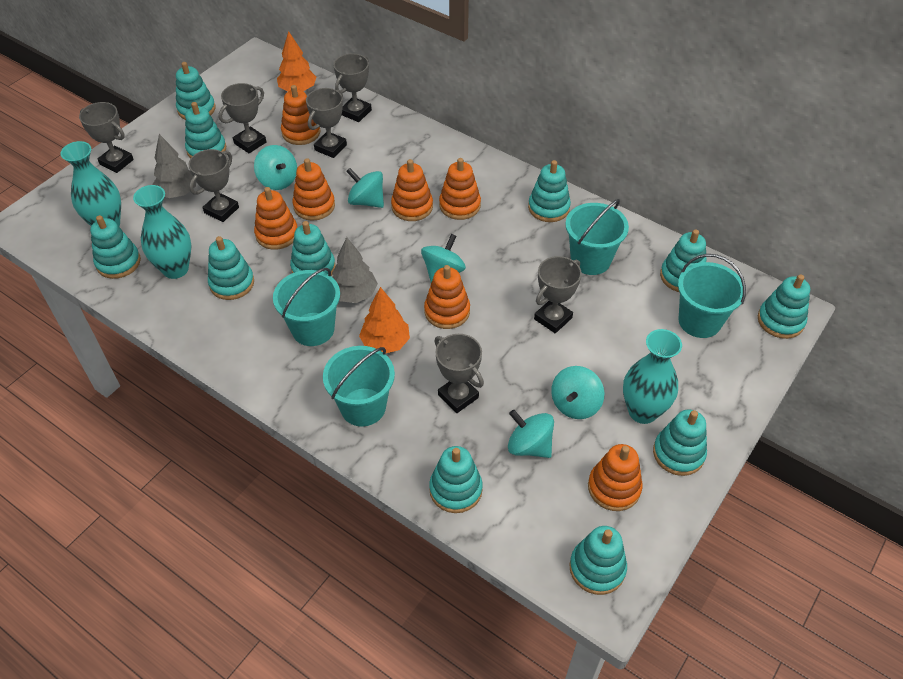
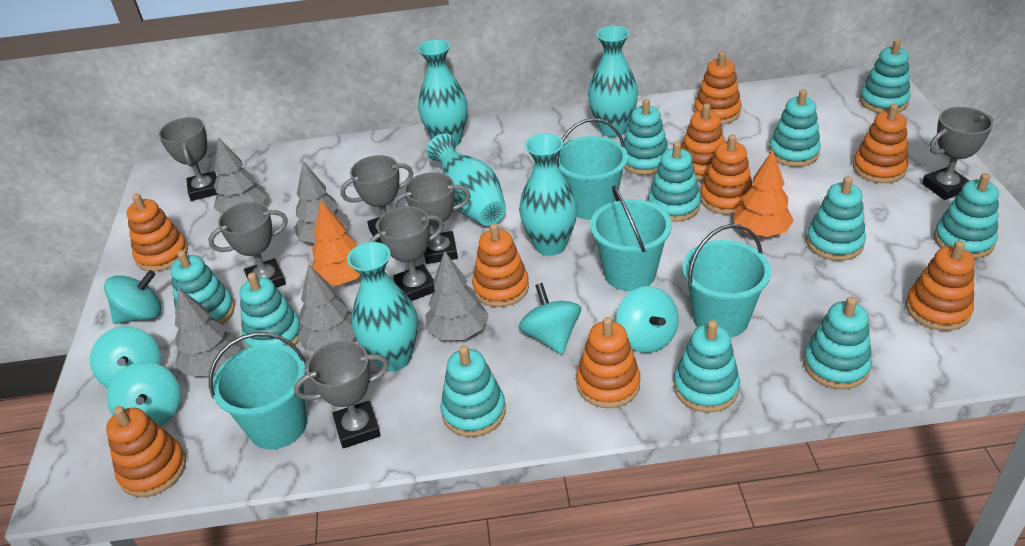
grey tree: [152,134,196,198] [332,237,378,303] = 2 -> [175,287,240,376] [214,137,267,214] [293,162,348,243] [297,264,355,352] [425,251,488,340] = 5
orange stacking toy: [254,187,297,250] [281,85,320,145] [292,158,335,221] [391,159,433,221] [424,265,470,329] [439,158,481,220] [588,444,642,511] = 7 -> [106,406,186,497] [127,194,188,272] [472,223,529,307] [576,317,640,408] [681,103,724,181] [694,51,741,124] [700,135,752,215] [853,104,909,183] [906,241,974,331] = 9
turquoise vase: [60,141,121,226] [133,185,191,279] [623,329,682,424] = 3 -> [347,242,418,371] [418,39,468,147] [426,133,506,226] [519,134,577,256] [588,26,638,137] = 5

